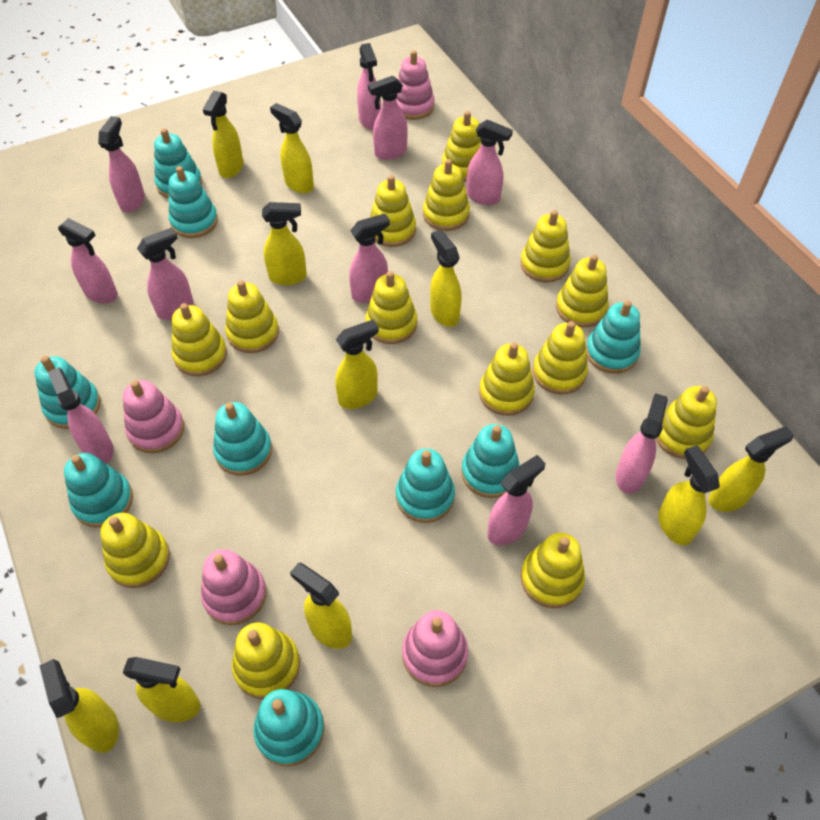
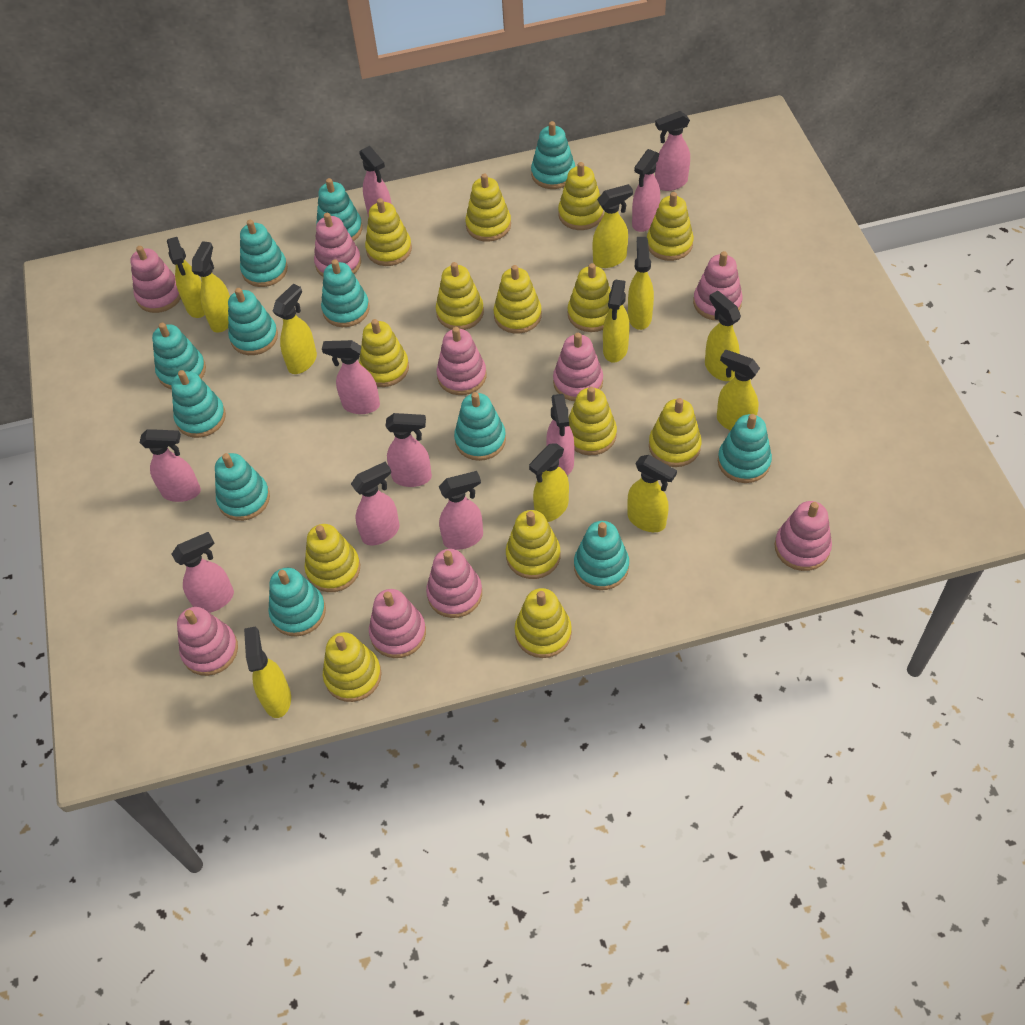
pink stacking toy: [123,380,184,453] [201,549,266,625] [396,50,435,120] [402,610,468,687] = 4 -> [131,246,181,313] [177,607,238,676] [314,213,361,277] [369,589,426,658] [426,549,482,618] [436,327,486,395] [553,333,603,401] [693,251,743,321] [774,501,832,571] = 9
turquoise stacking toy: [34,356,101,429] [64,453,133,527] [154,128,202,199] [169,166,218,238] [213,402,272,476] [254,689,325,766] [396,448,455,523] [461,424,520,498] [586,300,641,374] = 9 -> [152,323,206,389] [171,370,226,438] [215,453,270,521] [228,288,278,355] [240,220,288,287] [268,568,326,637] [316,178,362,241] [321,259,370,327] [454,392,506,461] [531,121,575,189] [574,521,629,590] [718,414,772,483] = 12
yellow spray bottle: [39,659,119,753] [123,657,201,722] [203,91,243,178] [262,202,307,285] [270,103,314,193] [290,563,352,649] [335,319,379,409] [430,230,462,327] [658,445,720,545] [708,426,794,512] = 10 -> [167,237,205,318] [192,241,230,333] [244,627,291,718] [272,284,317,374] [529,443,569,522] [593,184,633,268] [603,280,630,362] [627,455,677,532] [628,237,654,330] [705,290,741,381] [717,349,760,431] = 11

